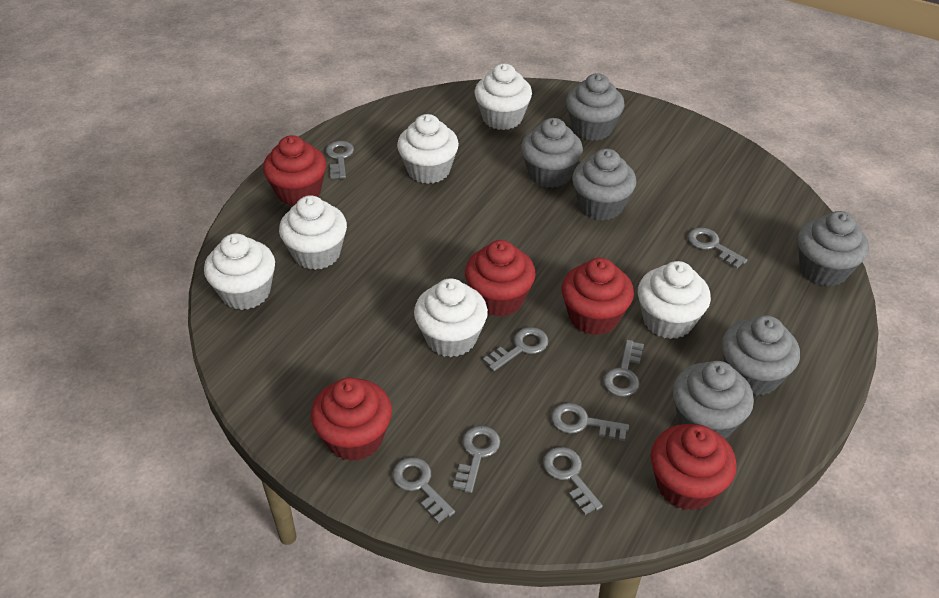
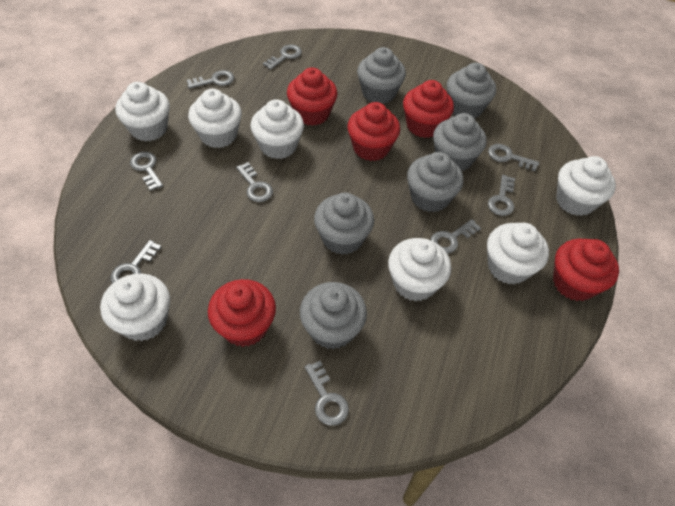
grey key: [326,141,354,179] [392,457,455,523] [453,426,500,493] [483,327,548,371] [543,447,603,515] [551,403,629,441] [603,340,644,397] [688,227,748,269] = 8 -> [111,240,162,284] [130,152,163,191] [187,70,234,89] [236,162,273,202] [263,44,302,70] [305,361,349,426] [431,219,481,254] [488,144,539,171] [488,175,515,216] = 9
white cupcake: [204,233,275,310] [279,195,347,270] [397,114,459,184] [414,278,488,357] [475,63,532,130] [638,261,711,339] = 6 -> [100,274,170,341] [115,82,170,142] [188,89,242,148] [251,99,304,159] [388,238,451,301] [487,223,549,285] [556,156,616,216] = 7

